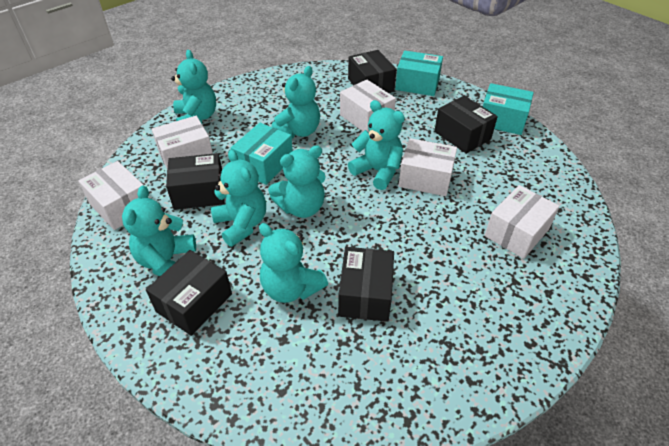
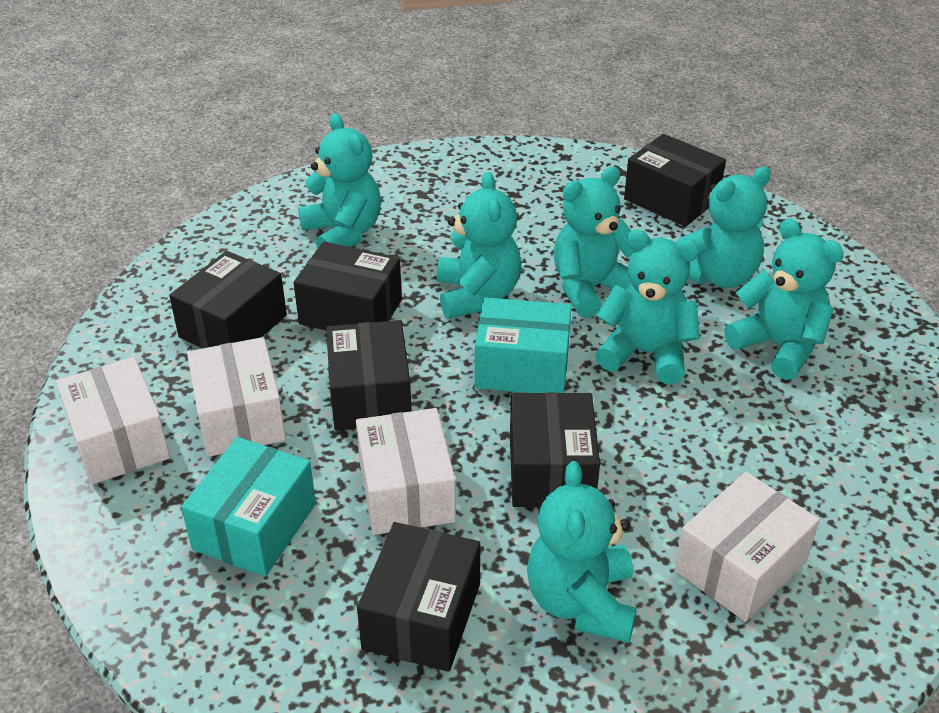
black box: [146,250,232,336] [166,153,224,210] [338,247,394,322] [348,50,397,93] [434,96,498,154] = 5 -> [169,251,287,349] [294,242,402,330] [326,320,412,431] [357,522,480,672] [510,392,600,507] [624,134,726,227] = 6
turquoise box: [231,123,293,185] [395,50,443,96] [483,83,534,135] = 3 -> [181,437,316,577] [475,297,572,393] = 2
white box: [79,161,144,230] [152,116,213,170] [340,80,396,132] [399,138,457,196] [484,185,560,259] = 5 -> [56,357,170,485] [187,337,286,457] [356,408,456,535] [674,472,820,622] = 4

